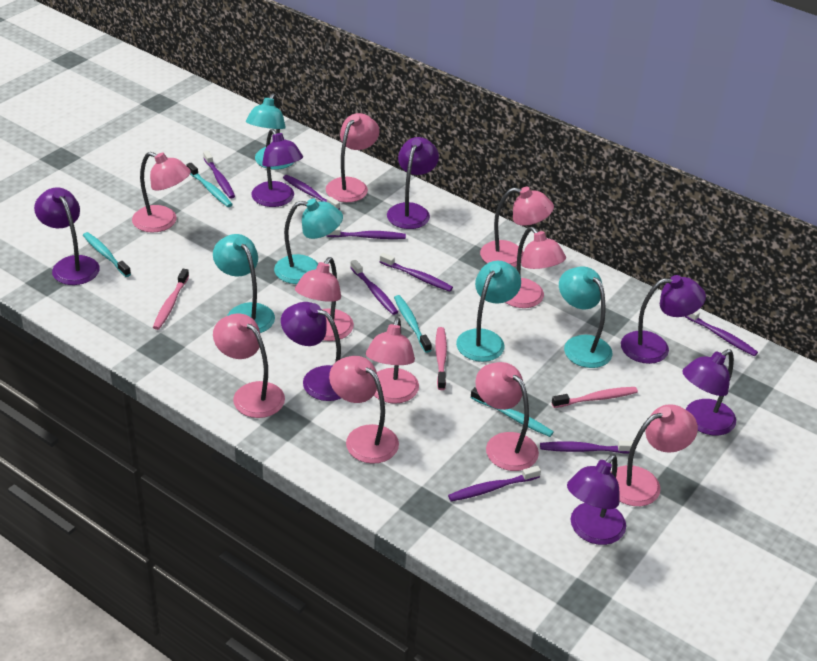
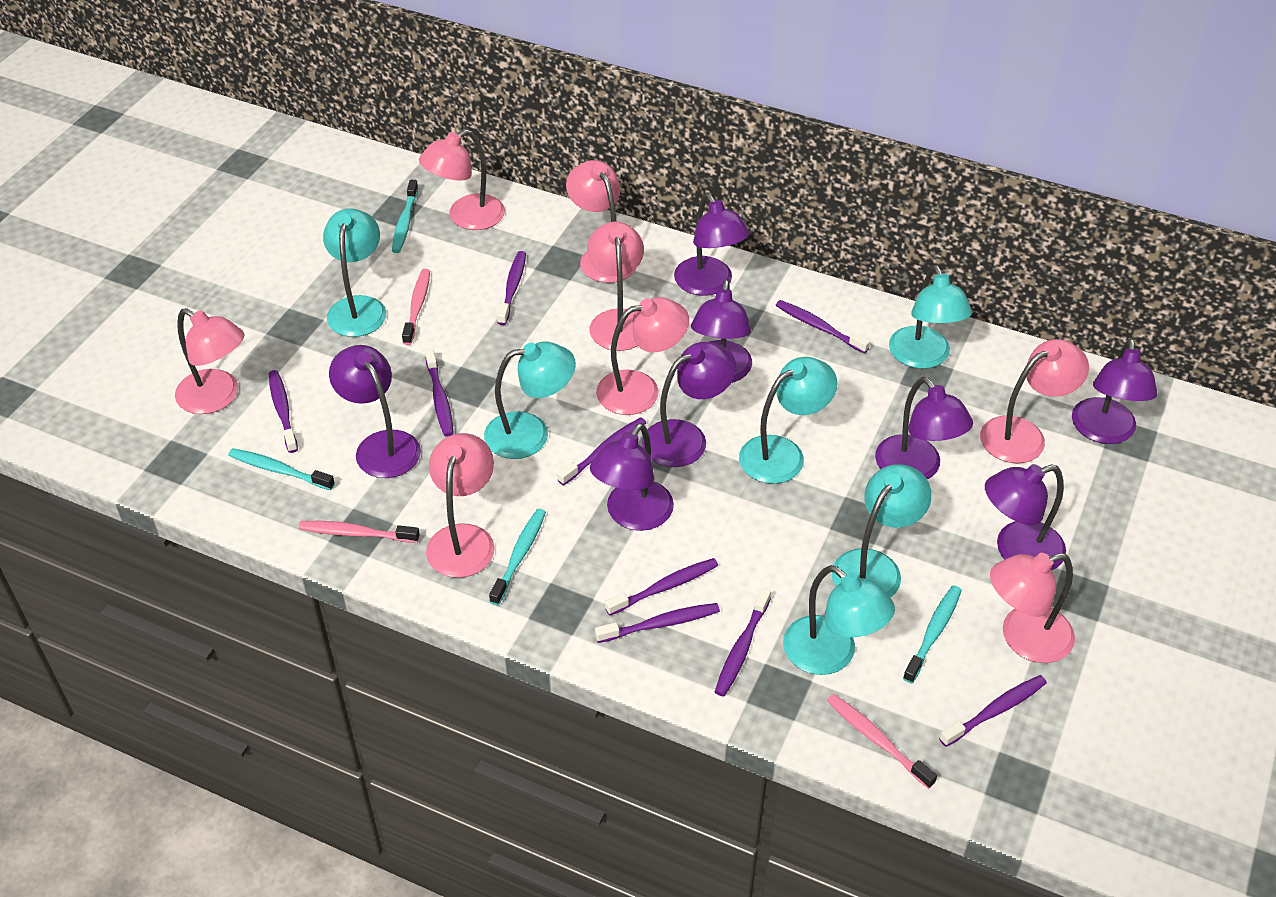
pink lamp: [132,152,191,232] [213,314,285,418] [295,257,354,341] [326,113,380,202] [329,356,399,464] [366,317,419,404] [475,362,539,471] [480,187,554,267] [505,227,566,308] [611,404,698,506] = 10 -> [175,308,244,414] [419,129,505,230] [426,433,495,578] [566,160,636,283] [587,222,644,351] [596,297,689,415] [980,339,1089,463] [990,553,1075,663] = 8
purple lamp: [34,188,100,285] [251,129,303,207] [281,302,341,401] [387,137,439,229] [567,454,626,545] [621,275,706,364] [682,349,736,436] = 7 -> [329,345,421,478] [590,423,674,531] [642,342,736,467] [674,194,750,296] [691,279,752,383] [875,377,973,480] [985,464,1066,571] [1072,338,1158,444] = 8
purple toothbrush: [203,151,235,199] [283,175,340,210] [327,227,406,239] [350,259,398,315] [380,253,453,292] [448,466,541,501] [540,441,633,454] [684,311,758,356] = 8 -> [269,370,298,453] [425,348,454,437] [497,251,526,325] [557,417,646,486] [595,603,720,643] [605,558,718,616] [715,588,771,696] [776,300,870,353] [939,675,1047,747] = 9
turquoise lamp: [213,234,275,333] [246,94,294,170] [274,199,343,284] [456,261,521,362] [559,266,612,368] = 5 -> [323,208,386,337] [484,342,576,459] [739,357,837,484] [783,565,895,675] [832,464,932,598] [889,265,972,369] = 6

